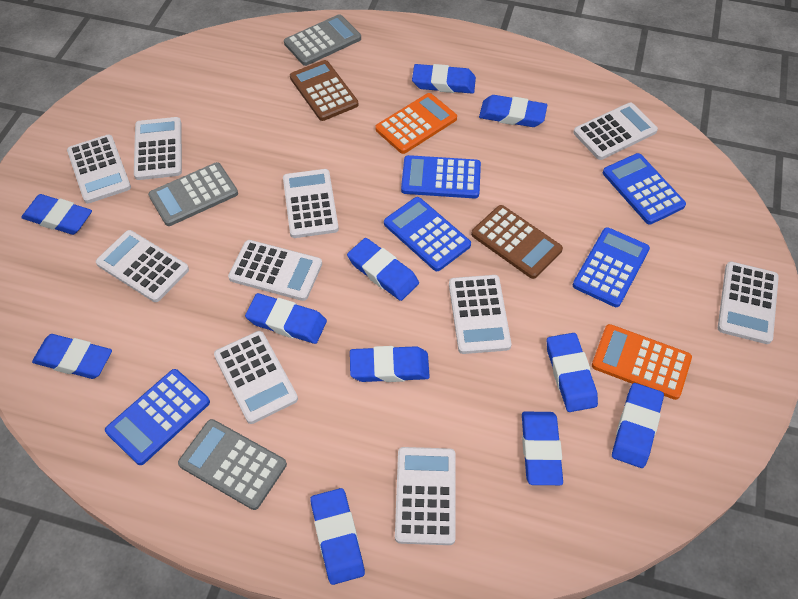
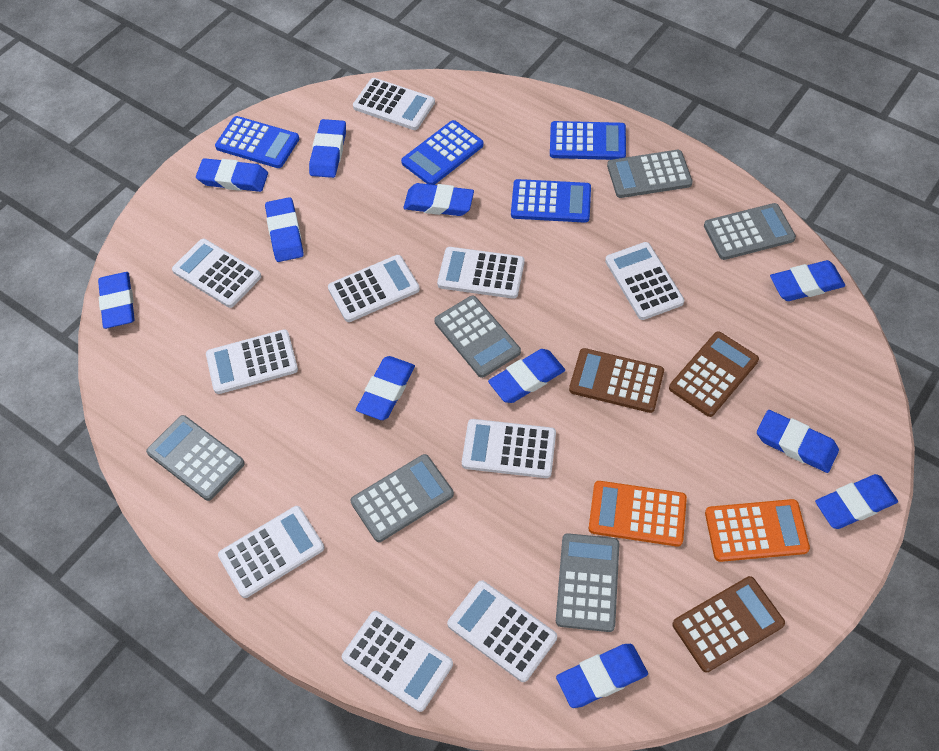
blue calculator: [105,369,210,465] [384,197,471,271] [401,155,481,198] [573,227,650,307] [603,153,686,224] = 5 -> [215,116,299,168] [401,120,483,185] [511,179,591,223] [550,121,626,160] = 4
brown calculator: [290,60,359,121] [471,205,563,279] = 2 -> [569,348,664,413] [669,332,759,417] [672,576,785,672] = 3
grey calculator: [148,162,238,226] [178,419,287,510] [284,14,361,66] = 3 -> [146,415,245,501] [351,454,454,542] [434,296,521,378] [556,533,620,632] [607,150,693,198] [704,203,796,260] = 6

